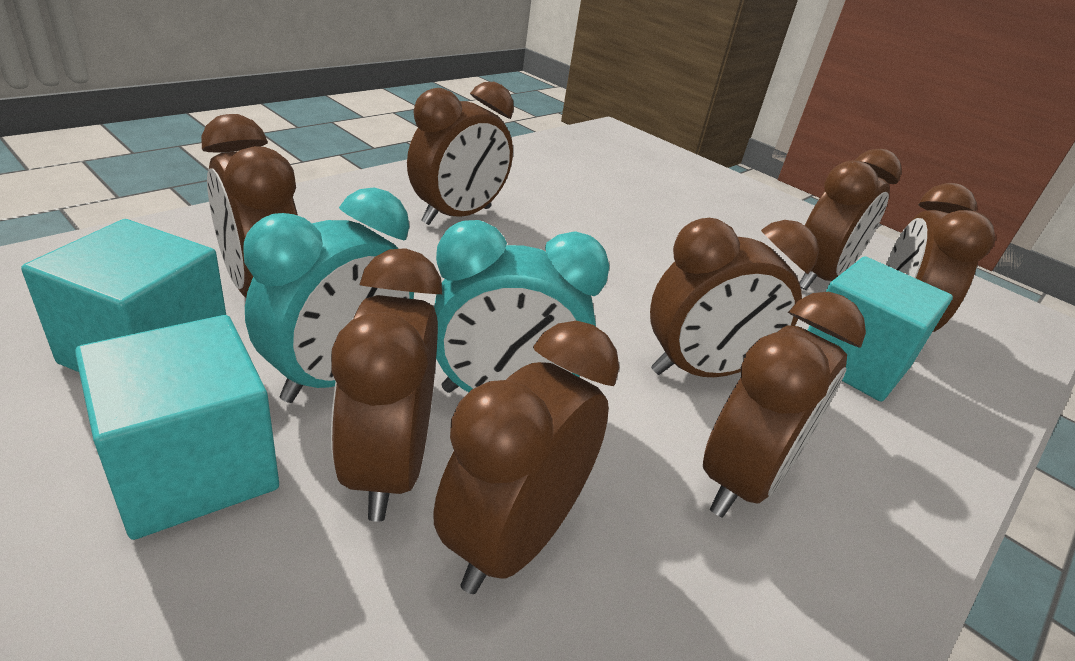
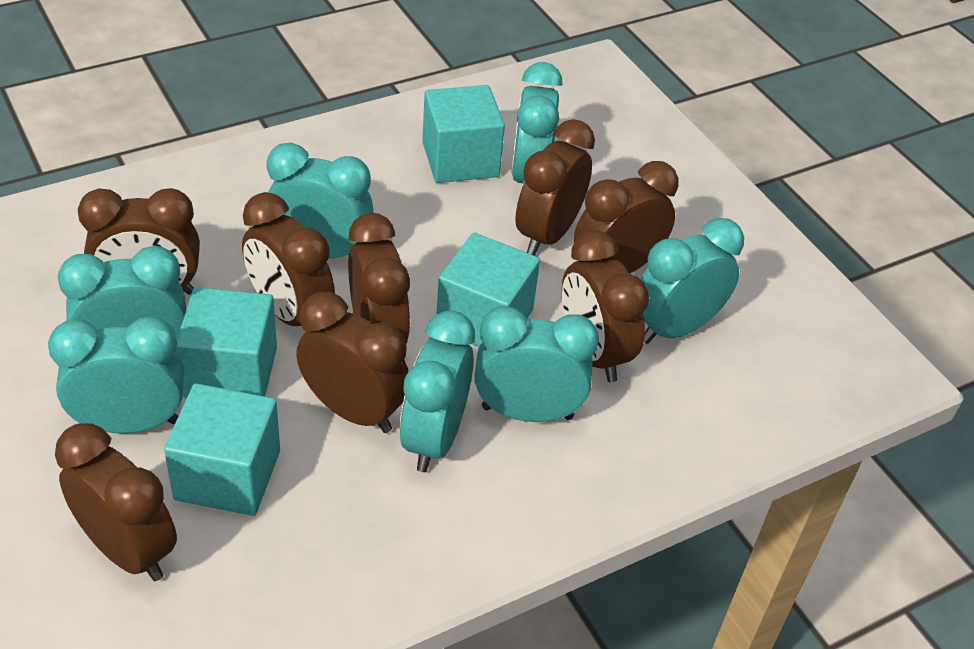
turquoise clock: [244,188,414,403] [434,220,609,393] = 2 -> [48,316,184,433] [58,246,186,351] [267,143,374,259] [399,310,475,472] [475,306,599,422] [511,62,563,183] [640,218,744,344] = 7
turquoise cube: [21,219,226,372] [75,315,279,540] [807,256,953,402] = 3 -> [164,383,280,516] [176,287,277,398] [422,85,505,183] [436,233,540,347] = 4

